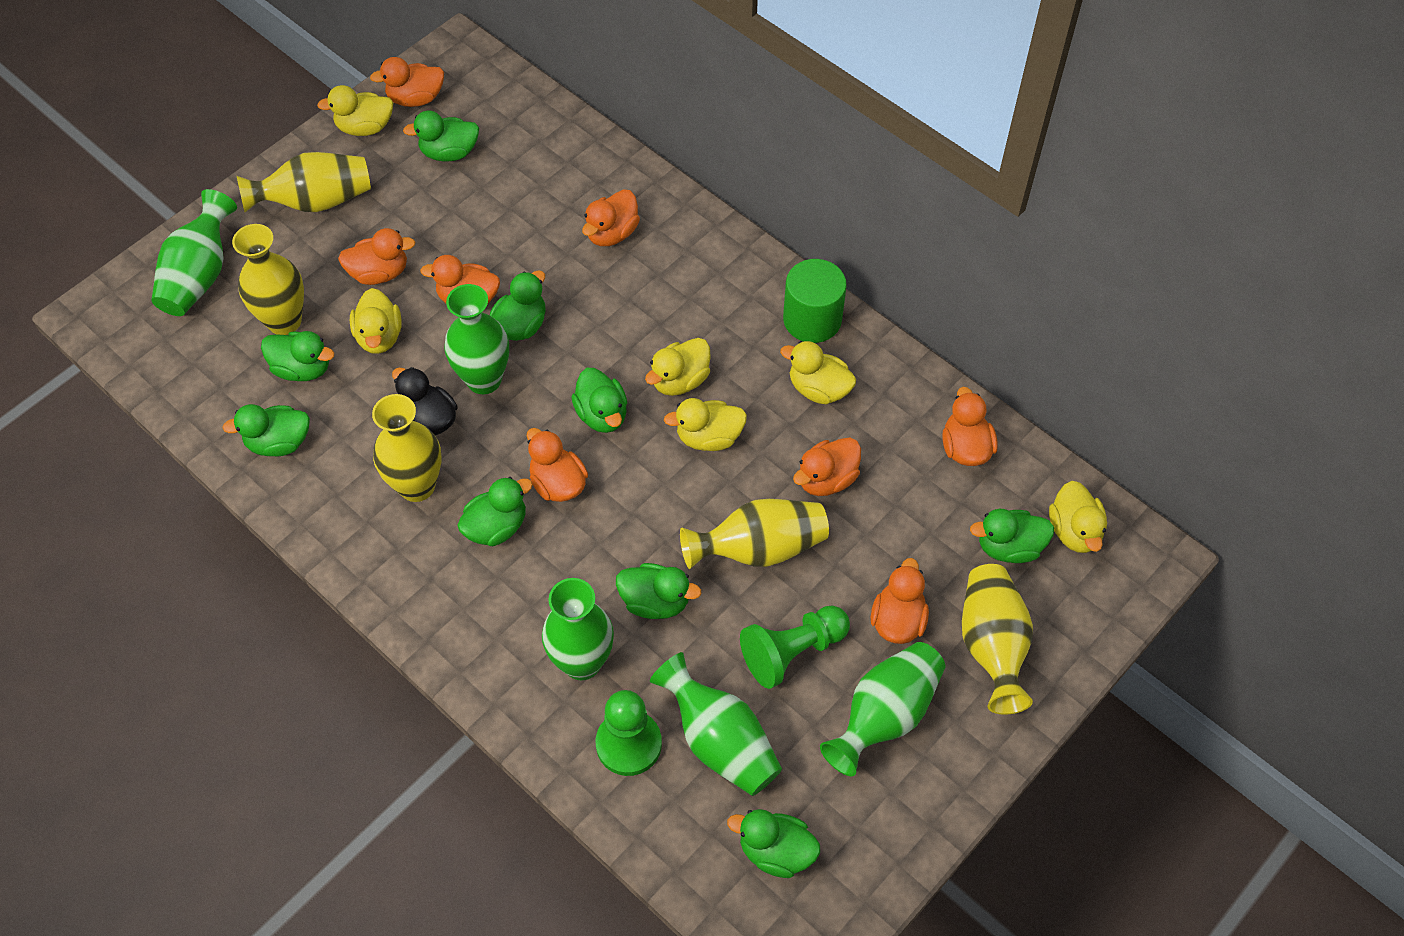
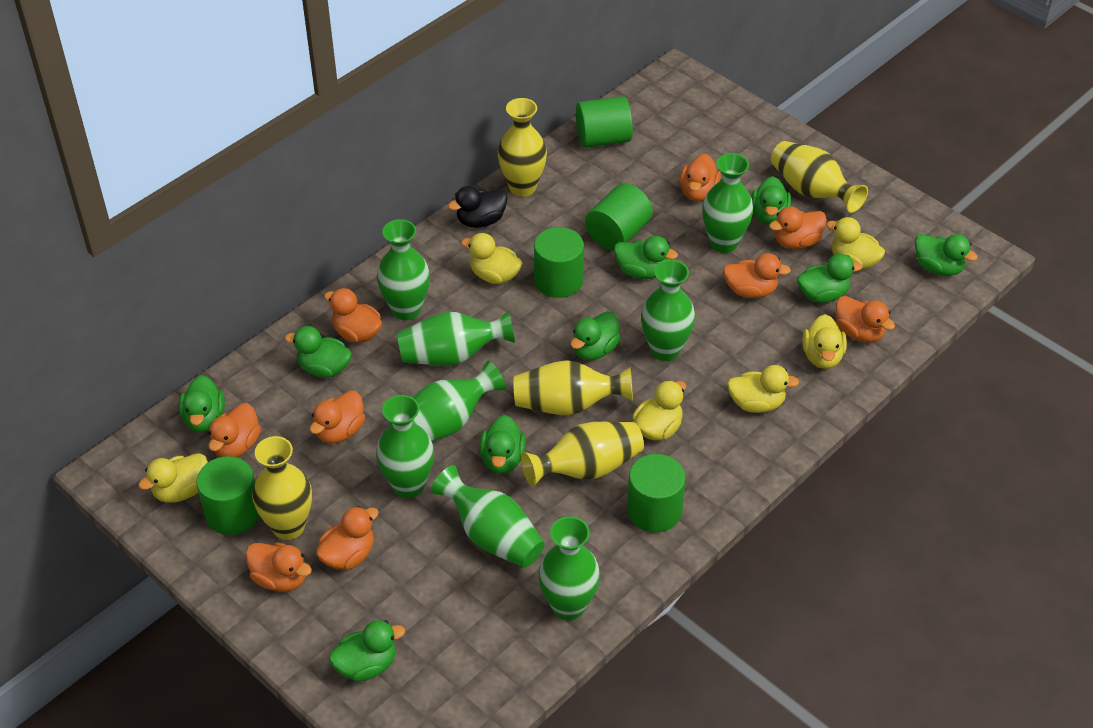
green cylinder: [783,259,847,343] = 1 -> [196,456,259,535] [534,227,584,298] [576,96,633,148] [585,183,653,250] [627,454,686,533] = 5
green pawn: [596,690,662,776] [740,606,850,689] = 2 -> none = 0
green vase: [151,189,237,316] [444,284,509,394] [542,578,614,680] [650,652,782,796] [820,642,945,776] = 5 -> [376,395,434,498] [377,219,430,320] [390,361,506,441] [397,311,515,366] [431,465,545,568] [538,516,600,621] [641,259,695,361] [702,153,754,253] = 8
orange duck: [338,228,416,285] [370,57,444,107] [420,255,500,303] [527,428,588,502] [582,189,640,246] [793,438,861,496] [871,558,929,644] [942,387,998,466] = 8 -> [208,403,261,457] [246,542,312,592] [310,391,365,443] [316,506,379,570] [324,288,382,343] [680,154,721,201] [723,253,791,298] [769,207,827,249] [836,296,895,343] = 9

